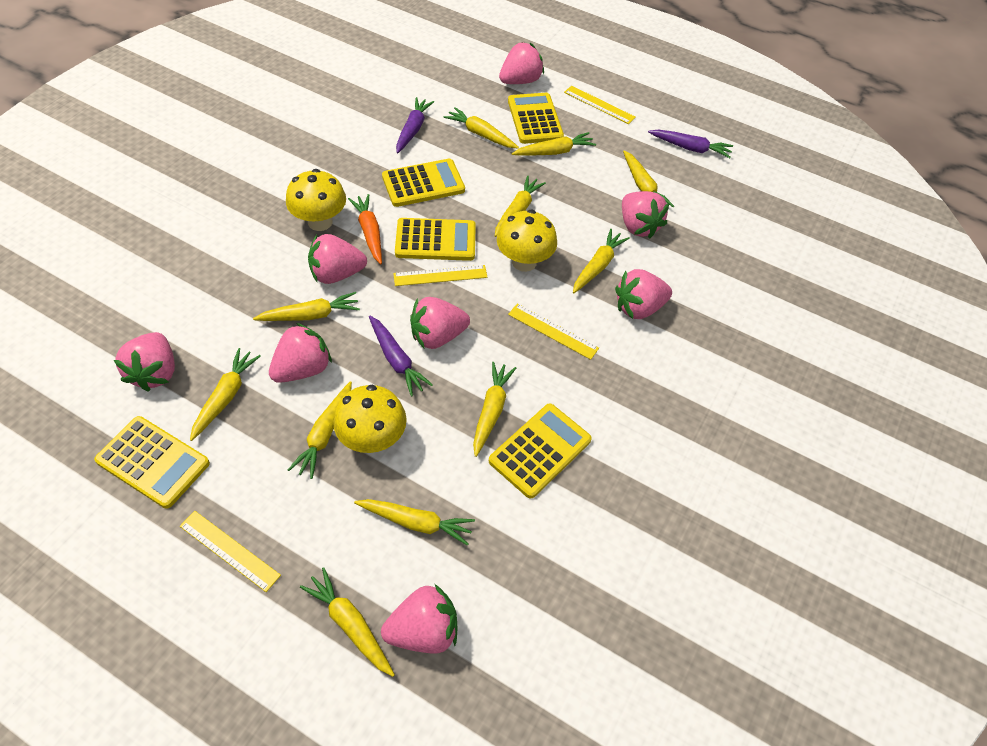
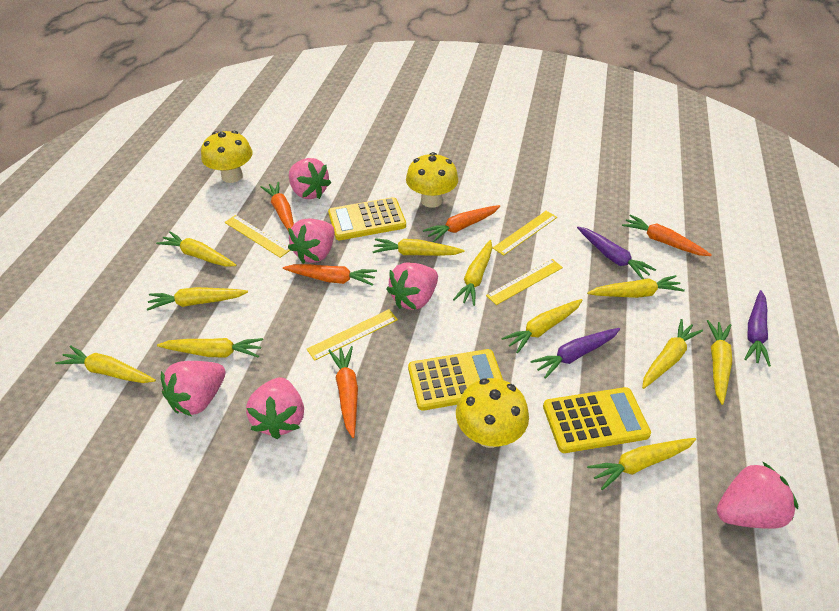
orange carrot: [348,194,382,264] = 1 -> [261,182,294,230] [283,264,377,286] [328,346,358,438] [423,205,500,242] [622,214,712,256] = 5
pink strawberry: [114,332,175,392] [269,323,332,383] [308,234,367,284] [381,584,457,654] [410,297,470,349] [499,42,544,84] [615,269,672,319] [622,191,669,238] = 8 -> [161,361,226,416] [246,377,304,439] [288,218,334,264] [289,158,331,199] [387,263,438,310] [717,462,798,529] = 6
yellow calculator: [94,416,210,509] [382,159,465,207] [395,218,476,261] [489,404,592,499] [508,93,564,144] = 5 -> [328,197,406,240] [408,349,503,411] [543,387,651,453] = 3

